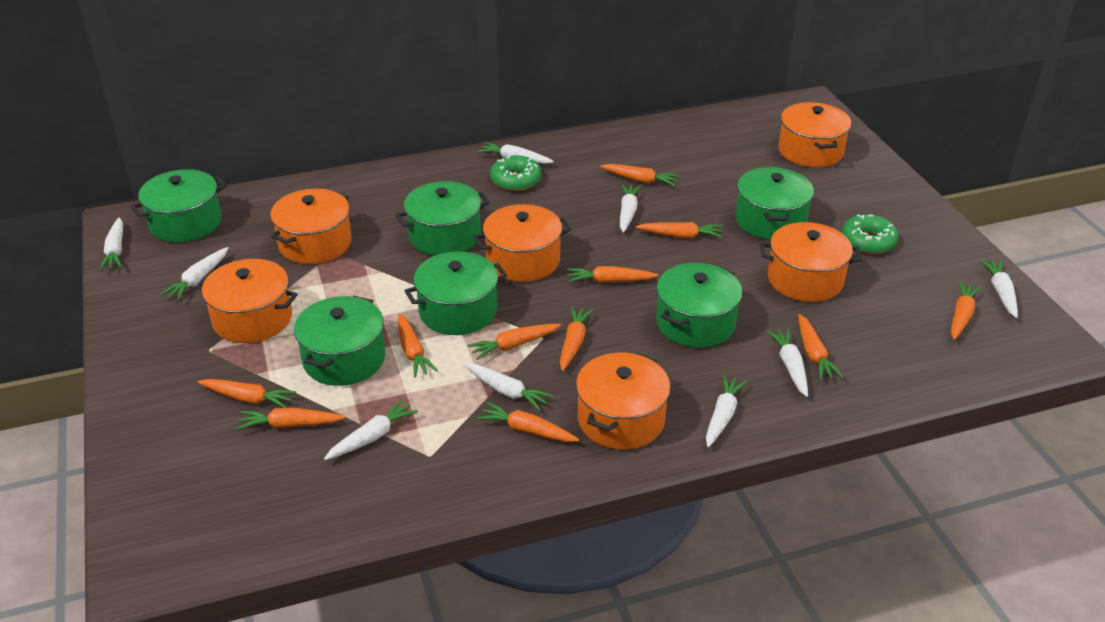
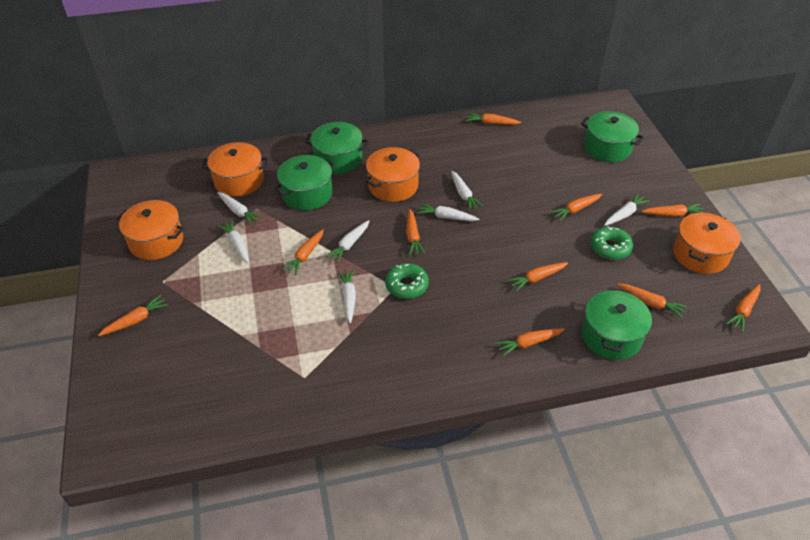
green pot: [131,169,226,243] [294,296,385,386] [396,181,490,256] [405,252,507,335] [656,263,742,348] [735,167,814,240] = 6 -> [274,155,335,210] [305,122,369,174] [581,111,644,162] [582,288,652,360] = 4
orange carrot: [198,379,297,408] [236,408,345,430] [398,313,438,377] [468,324,561,360] [477,402,579,442] [560,306,593,371] [567,266,658,283] [600,164,680,186] [636,222,723,238] [798,314,844,380] [951,281,982,340] = 11 -> [98,295,168,336] [282,230,324,275] [406,209,425,255] [466,113,521,125] [495,328,565,356] [507,262,568,291] [550,194,602,221] [617,284,688,318] [642,204,704,217] [726,284,761,332] = 10
orange pot: [196,259,298,343] [270,189,352,264] [474,204,571,282] [576,353,671,450] [760,222,862,302] [779,102,851,167] = 6 -> [117,200,184,260] [202,142,269,197] [365,147,420,202] [673,213,740,274] = 4
white carrot: [99,218,123,271] [160,247,228,301] [324,399,418,460] [464,363,554,411] [477,142,554,164] [620,184,641,233] [706,375,747,447] [767,328,808,397] [979,260,1018,318] = 9 -> [217,192,263,225] [217,220,249,263] [325,220,369,263] [338,269,356,324] [416,203,479,221] [451,171,483,211] [605,193,650,226] = 7

